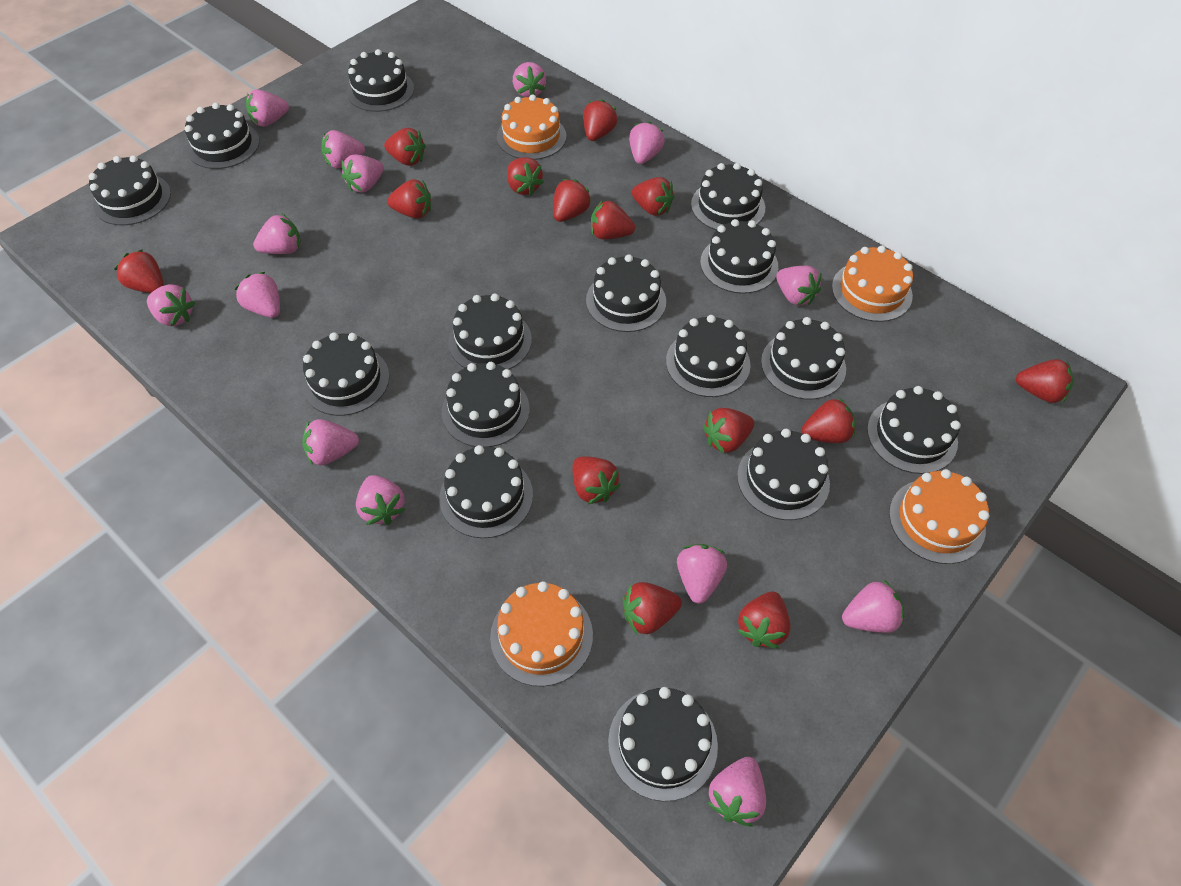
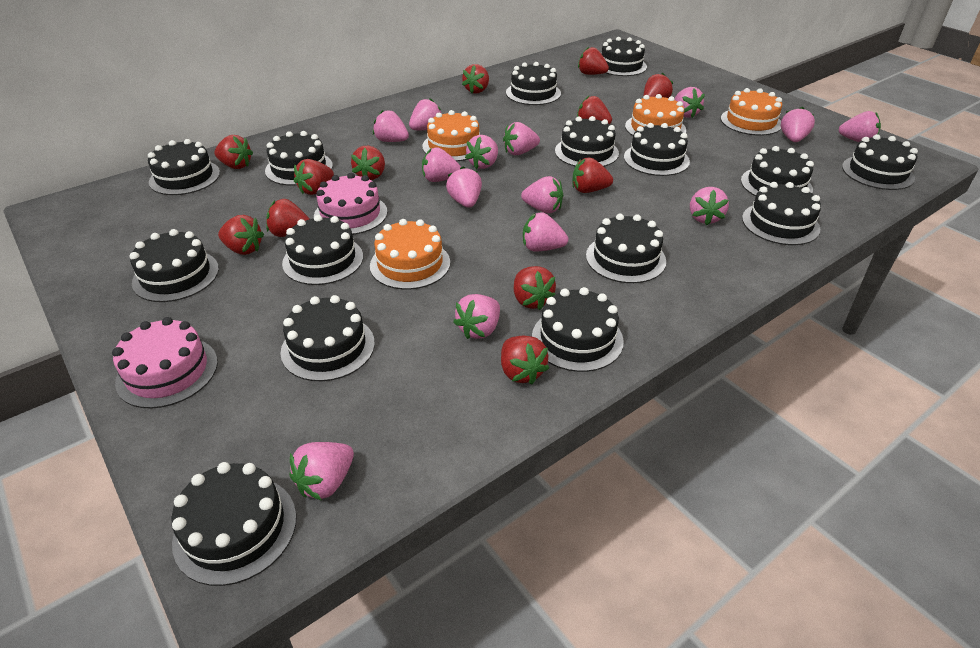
pink cake: none = 0 -> [112,317,218,409] [314,173,388,235] = 2
red strawberry: [114,249,164,293] [384,128,426,166] [387,179,431,218] [507,157,544,196] [553,179,591,222] [572,456,620,504] [583,99,617,141] [591,200,635,239] [623,582,682,634] [632,177,674,216] [703,408,754,454] [737,591,790,649] [801,397,855,443] [1016,359,1073,403] = 14 -> [214,135,253,169] [218,215,264,255] [266,199,309,237] [294,159,334,195] [351,146,385,180] [462,64,489,93] [501,336,549,385] [514,266,556,310] [572,158,613,193] [577,95,612,124] [578,47,609,75] [643,73,673,98] = 12

